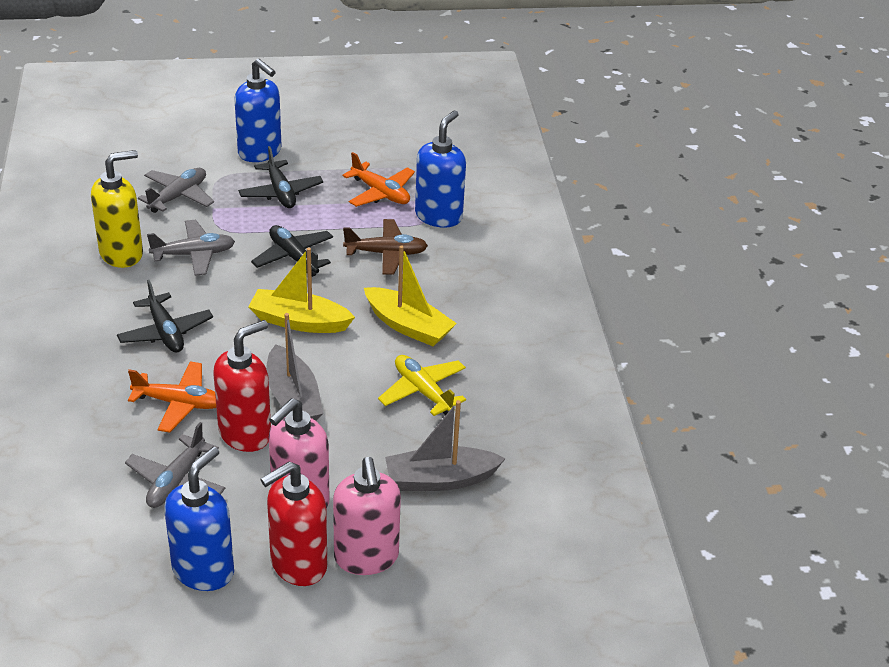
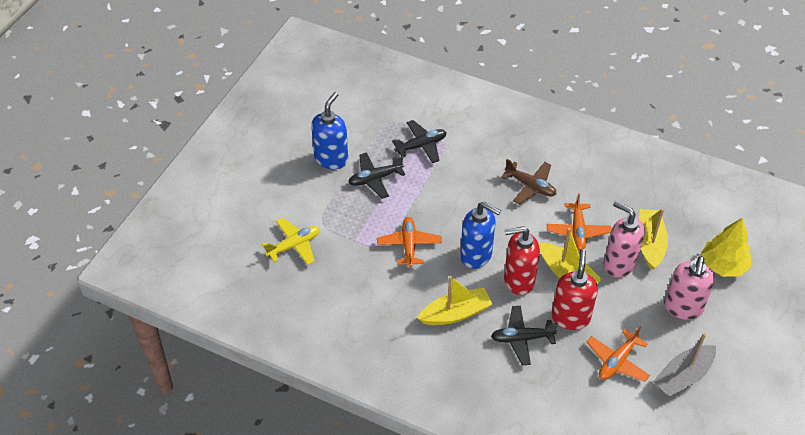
blue soap dispenser: [164,447,234,591] [234,59,282,162] [415,110,466,228] = 3 -> [311,92,348,169] [460,202,501,269] = 2
grey boat: [266,313,323,421] [385,400,506,491] = 2 -> [653,333,716,397] = 1
grey plane: [125,422,225,508] [138,168,214,213] [147,220,235,276] = 3 -> none = 0
orange plane: [128,361,216,433] [342,152,415,207] = 2 -> [377,217,442,267] [547,193,611,250] [586,326,650,382] = 3
yellow boat: [248,248,355,333] [364,245,457,346] = 2 -> [417,276,492,325] [539,228,602,284] [639,208,668,270] = 3
yellow soap dispenser: [91,150,143,268] = 1 -> none = 0
yellow tree: none = 0 -> [702,218,751,277] = 1

